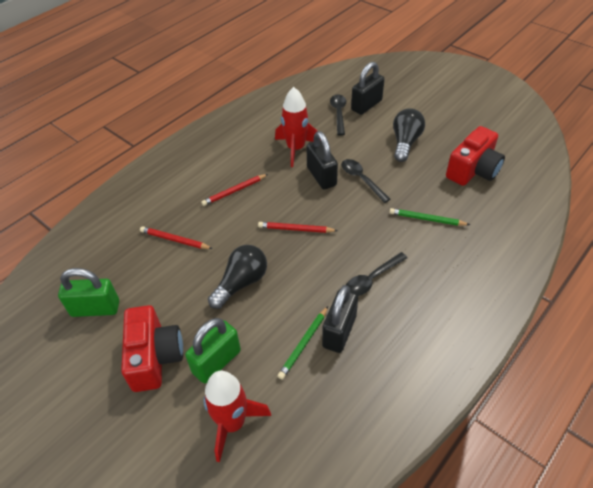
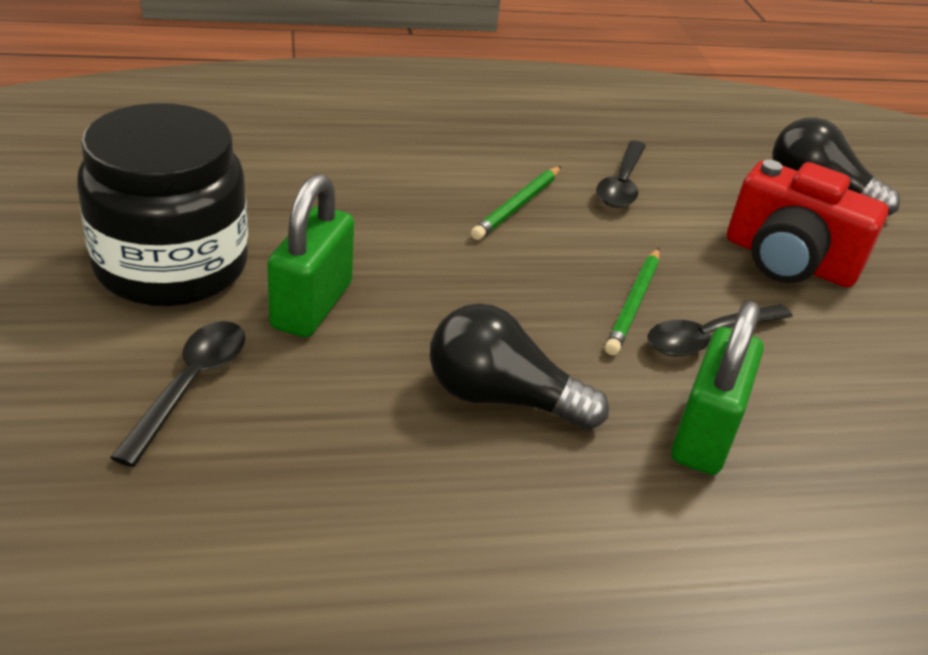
black jar: none = 0 -> [77,103,248,306] = 1
black padlock: [306,131,338,189] [322,285,358,353] [351,62,385,115] = 3 -> none = 0
red camera: [121,305,183,392] [446,126,505,186] = 2 -> [727,160,889,287] = 1
red pencil: [140,226,213,249] [201,174,268,206] [258,222,338,233] = 3 -> none = 0
red rocket: [203,371,271,462] [275,87,318,167] = 2 -> none = 0

